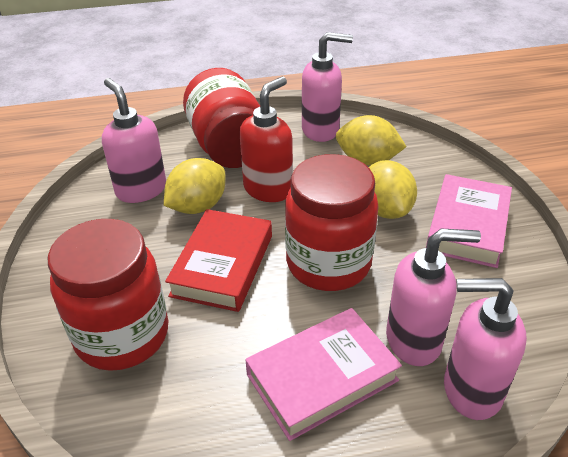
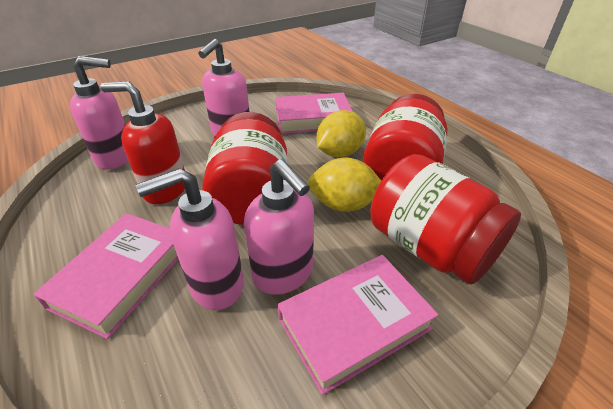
pink book: [245,308,402,441] [426,174,512,268] = 2 -> [33,213,178,339] [276,93,353,134] [277,255,438,395] = 3
red book: [165,209,272,312] = 1 -> none = 0
yellow lemon: [164,158,226,214] [336,115,407,166] [369,160,417,219] = 3 -> [308,158,381,212] [317,110,366,157] = 2

